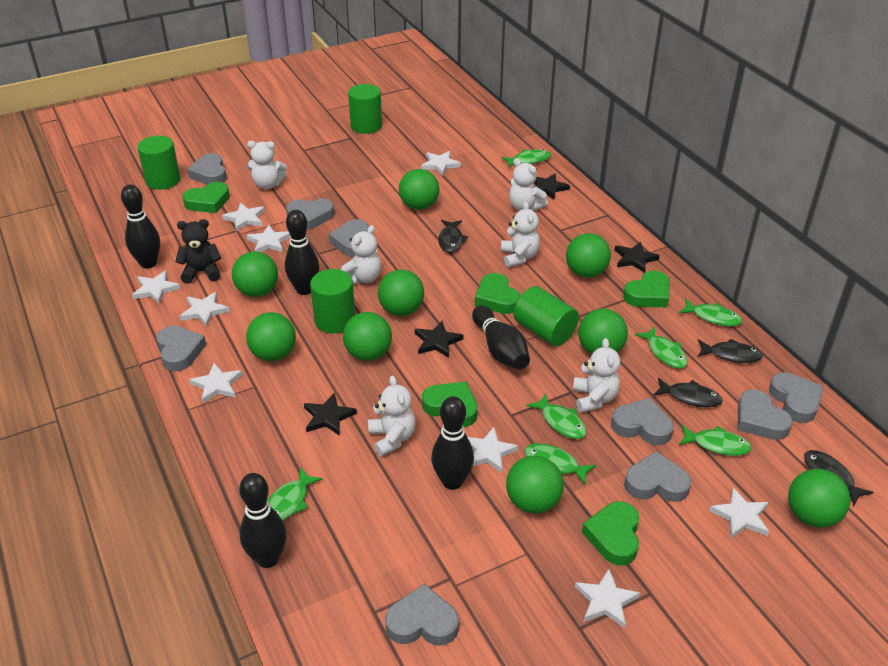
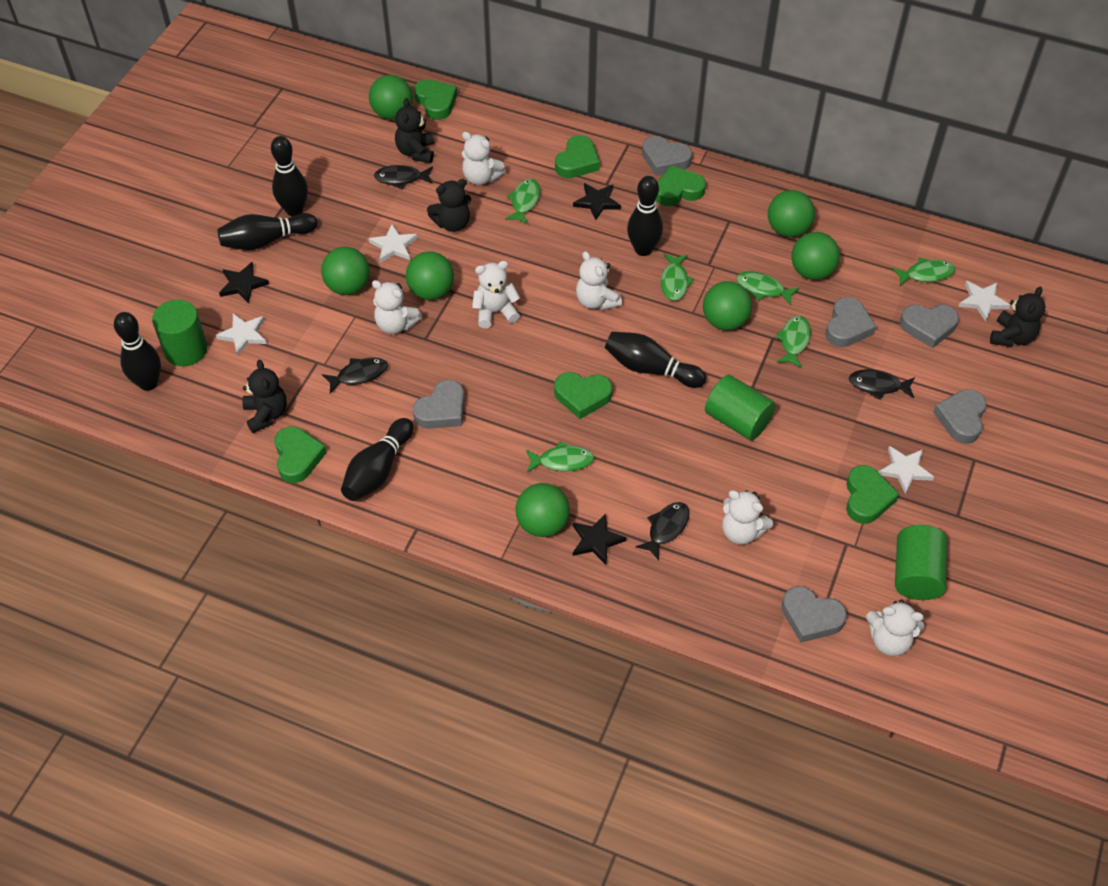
black bowling pin: [121,184,160,269] [239,473,286,568] [285,210,319,295] [431,396,474,490] [472,306,530,370] = 5 -> [114,312,161,391] [217,213,318,250] [271,136,308,216] [341,418,413,501] [605,332,706,388] [627,176,663,256] = 6
black star: [304,393,357,436] [415,321,464,358] [534,173,570,200] [615,242,660,273] = 4 -> [219,262,269,303] [573,183,621,220] [573,513,627,565] = 3
black teddy bear: [175,219,221,284] = 1 -> [242,360,287,433] [395,98,434,163] [427,179,471,232] [990,287,1046,347] = 4
green ball: [232,252,278,297] [246,312,296,361] [343,312,392,361] [378,270,424,316] [399,169,439,210] [506,456,564,514] [566,233,611,278] [578,309,628,354] [788,469,851,528] = 9 -> [321,247,370,295] [369,75,413,120] [406,251,454,300] [516,483,570,537] [703,281,752,330] [768,190,815,237] [791,232,840,280] = 7
green cylinder: [137,136,181,190] [310,269,355,333] [348,84,382,134] [514,286,579,346] = 4 -> [152,300,208,366] [705,375,776,440] [895,525,947,600] = 3
green fish: [268,468,323,521] [501,149,551,168] [525,443,596,484] [527,394,587,439] [635,326,687,369] [679,299,742,326] [679,425,752,456] = 7 -> [505,179,540,224] [526,441,594,472] [661,254,694,301] [736,271,799,305] [775,316,811,368] [892,258,955,286] = 6
green heart: [182,182,230,213] [422,381,478,427] [475,273,521,314] [582,501,639,565] [623,271,669,307] = 5 -> [274,427,327,483] [414,79,457,120] [554,372,613,419] [555,135,600,178] [656,165,706,206] [846,465,899,524] = 6
grey heart: [156,326,206,371] [187,153,227,185] [286,198,334,230] [329,219,369,257] [385,584,459,646] [611,398,674,445] [624,451,692,502] [738,389,793,440] [769,372,824,423] = 9 -> [413,380,464,429] [642,136,692,176] [782,586,847,643] [826,297,876,347] [900,305,959,348] [933,389,987,444] = 6
white star: [132,270,181,304] [180,292,230,327] [189,363,243,404] [222,203,265,231] [247,225,290,252] [421,151,461,176] [467,427,518,473] [575,569,640,628] [709,488,769,538] = 9 -> [216,314,267,356] [369,224,418,263] [879,446,934,494] [958,281,1011,322] = 4

